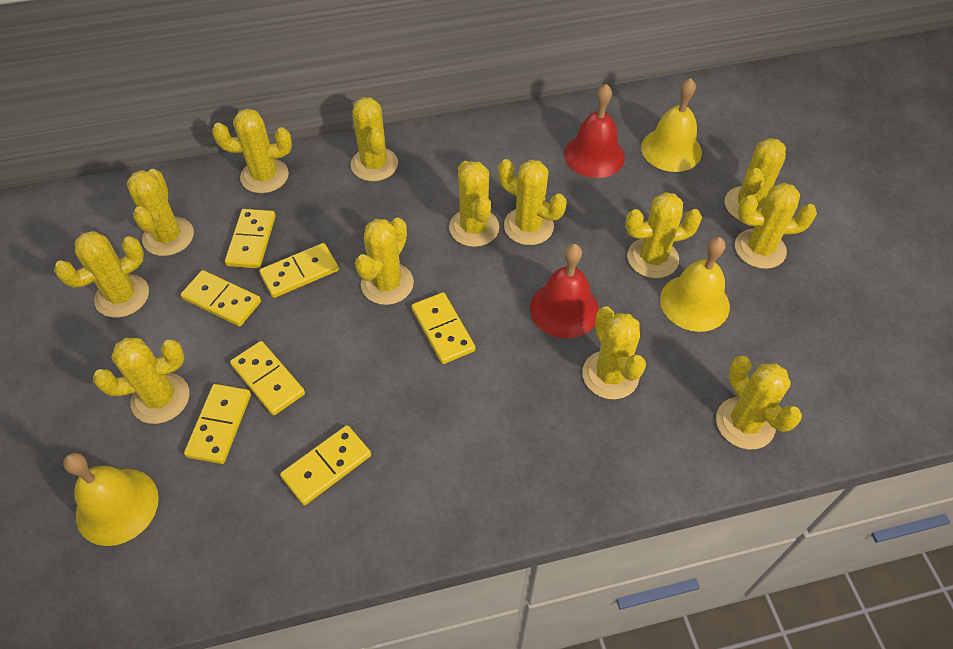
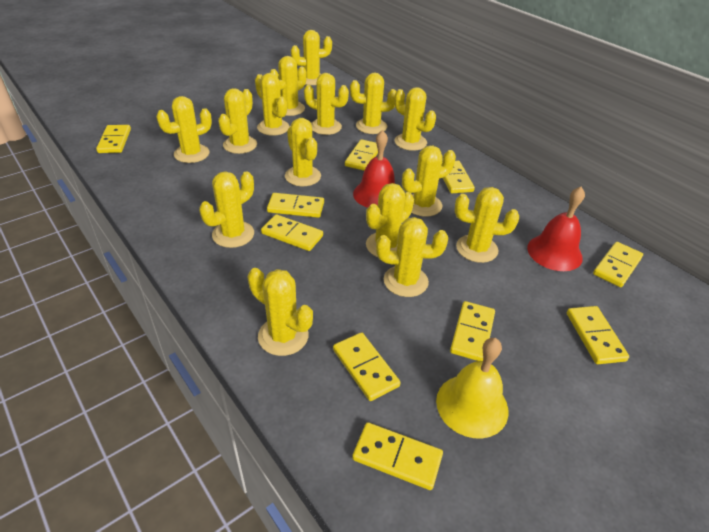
yellow bell: [63,453,159,546] [641,78,702,172] [660,237,730,332] = 3 -> [436,338,508,438] = 1
yellow cactus: [54,231,149,318] [93,338,189,424] [127,169,194,256] [212,109,292,193] [351,97,398,181] [355,218,414,305] [449,161,499,247] [498,159,567,245] [582,306,646,399] [625,192,702,278] [716,356,802,450] [725,138,786,220] [735,183,817,269] = 13 -> [156,96,212,163] [199,171,254,248] [218,88,257,154] [248,268,313,356] [255,73,289,136] [270,56,307,116] [285,118,321,186] [291,30,332,85] [304,73,349,135] [350,73,396,134] [366,183,414,257] [376,217,448,297] [395,87,436,151] [402,146,456,217] [455,187,519,263] = 15
yellow domino: [181,270,261,327] [184,384,251,464] [225,209,276,268] [230,341,305,415] [259,243,339,298] [280,425,371,505] [412,292,475,364] = 7 -> [96,125,131,153] [261,214,323,251] [267,193,324,218] [333,332,400,401] [345,139,378,171] [352,422,443,490] [443,161,475,193] [450,301,495,361] [567,306,629,364] [593,242,643,287] = 10

